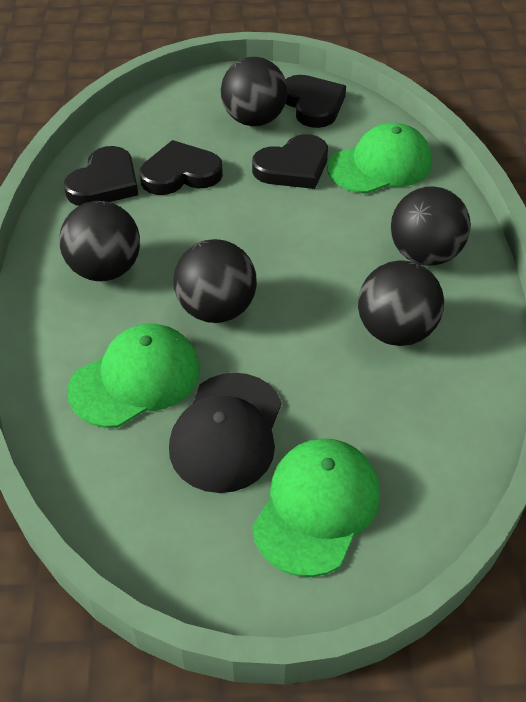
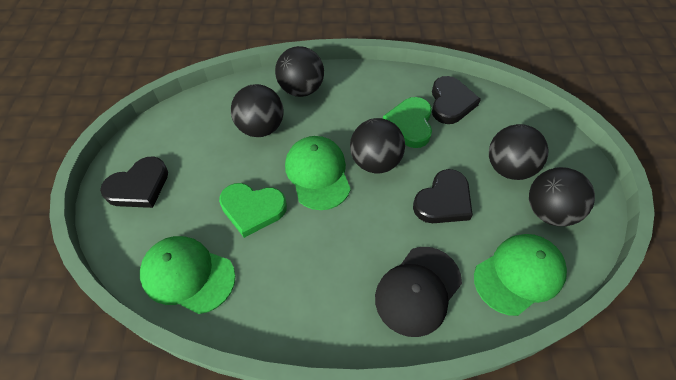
black heart: [64,146,138,206] [140,140,223,195] [252,134,328,189] [285,75,346,128] = 4 -> [100,156,168,208] [413,169,473,223] [432,76,481,124] = 3
green heart: none = 0 -> [219,183,287,238] [383,97,432,148] = 2

